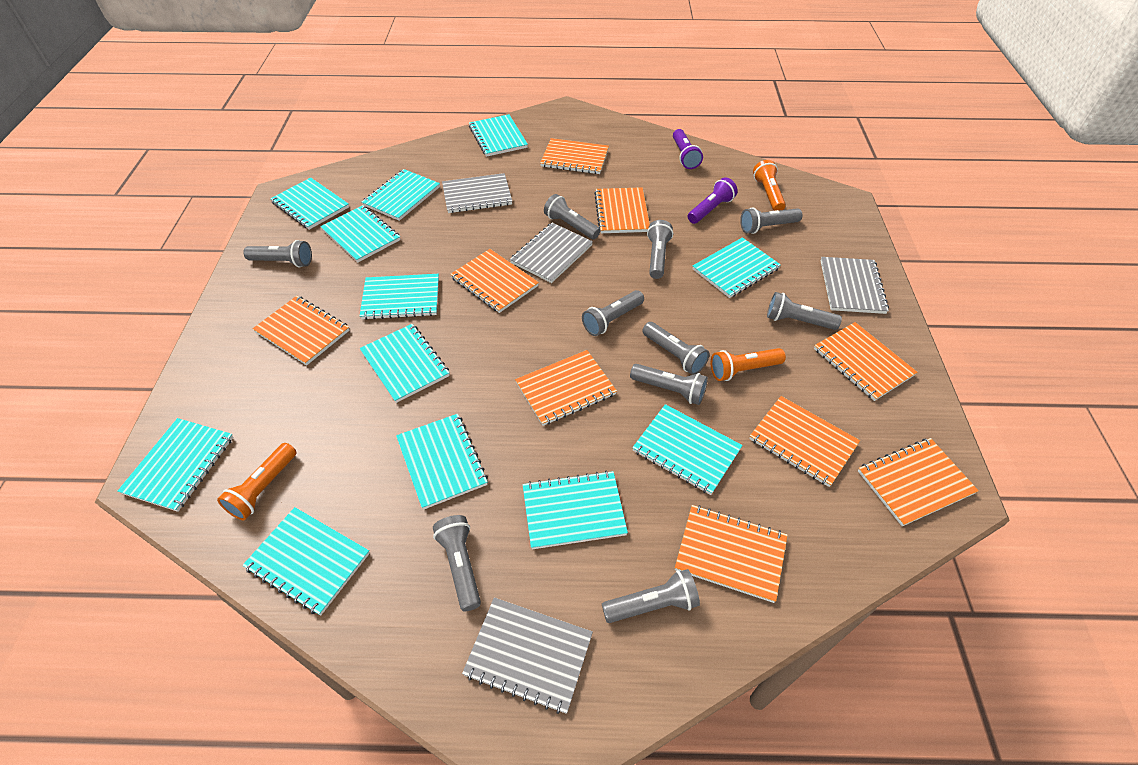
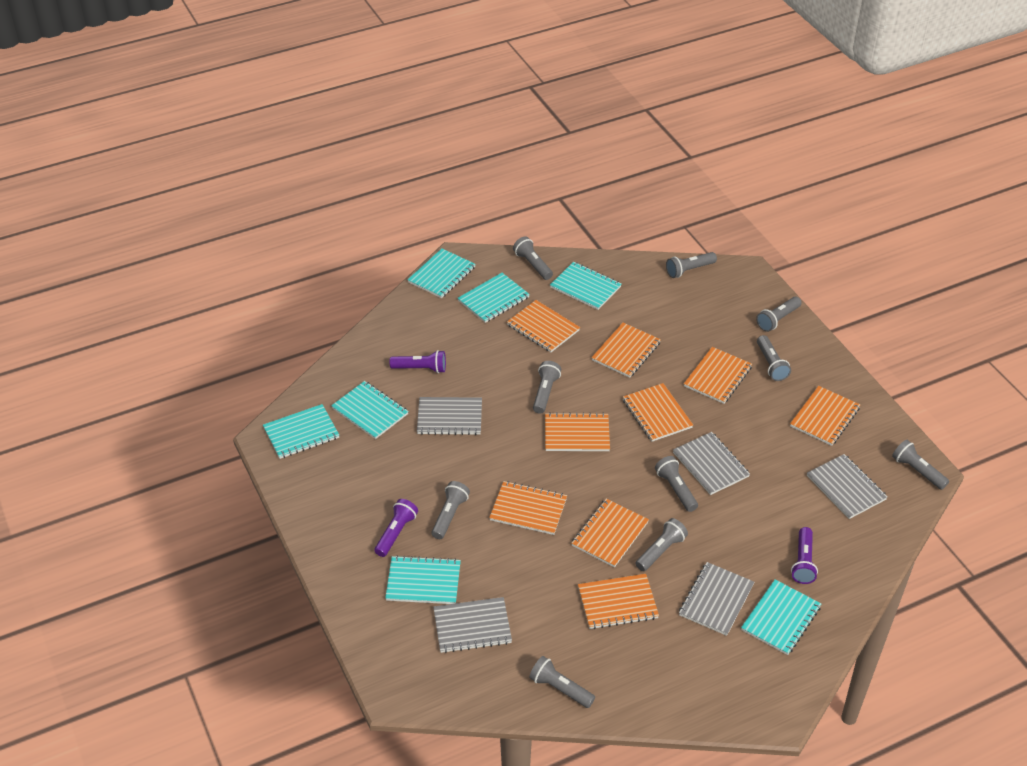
grey notebook: [442,173,512,213] [462,597,593,714] [510,223,593,283] [820,257,889,314] = 4 -> [417,397,482,435] [433,597,512,653] [673,432,750,495] [679,562,754,636] [807,454,887,519] = 5
orange flashlight: [217,443,296,520] [711,348,786,381] [753,160,786,211] = 3 -> none = 0
purple flashlight: [673,129,703,169] [688,177,738,224] = 2 -> [374,499,418,557] [390,350,446,373] [791,527,818,584] = 3
turquoise notebook: [118,418,233,512] [242,507,370,616] [270,178,349,230] [320,205,400,262] [360,274,439,320] [360,324,450,403] [362,169,440,221] [396,414,488,510] [469,114,528,157] [523,471,628,549] [632,404,743,495] [693,237,781,298] = 12 -> [263,404,339,459] [331,381,409,439] [385,555,461,604] [407,248,476,298] [458,273,530,323] [550,262,622,310] [741,580,821,655] = 7

